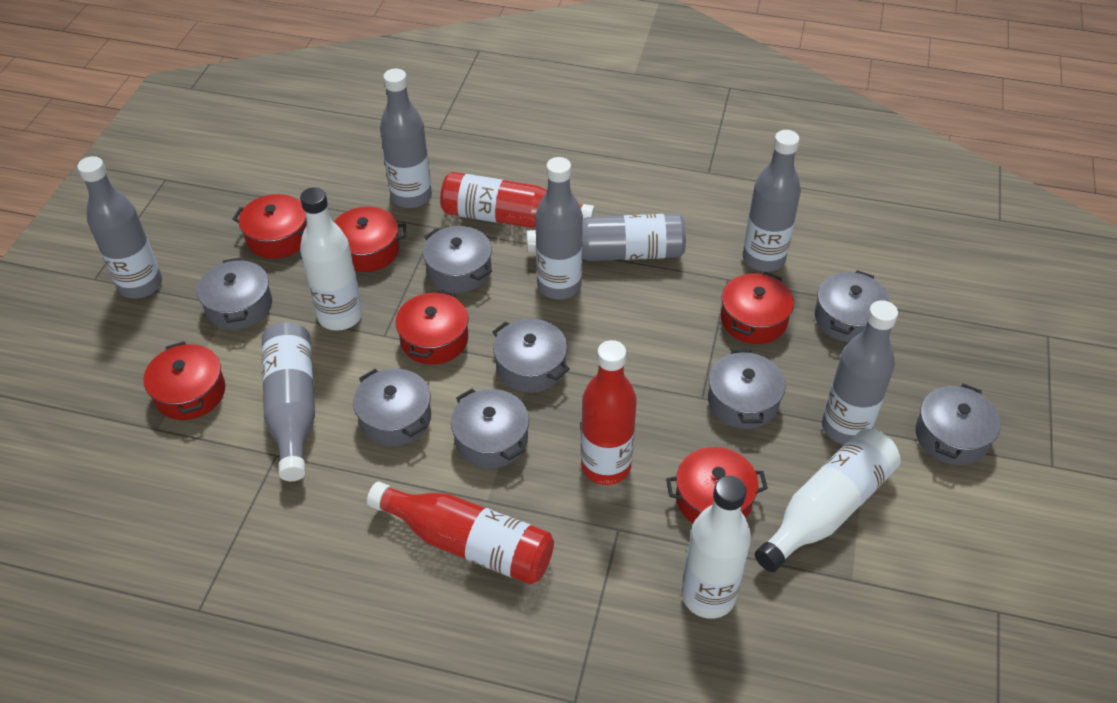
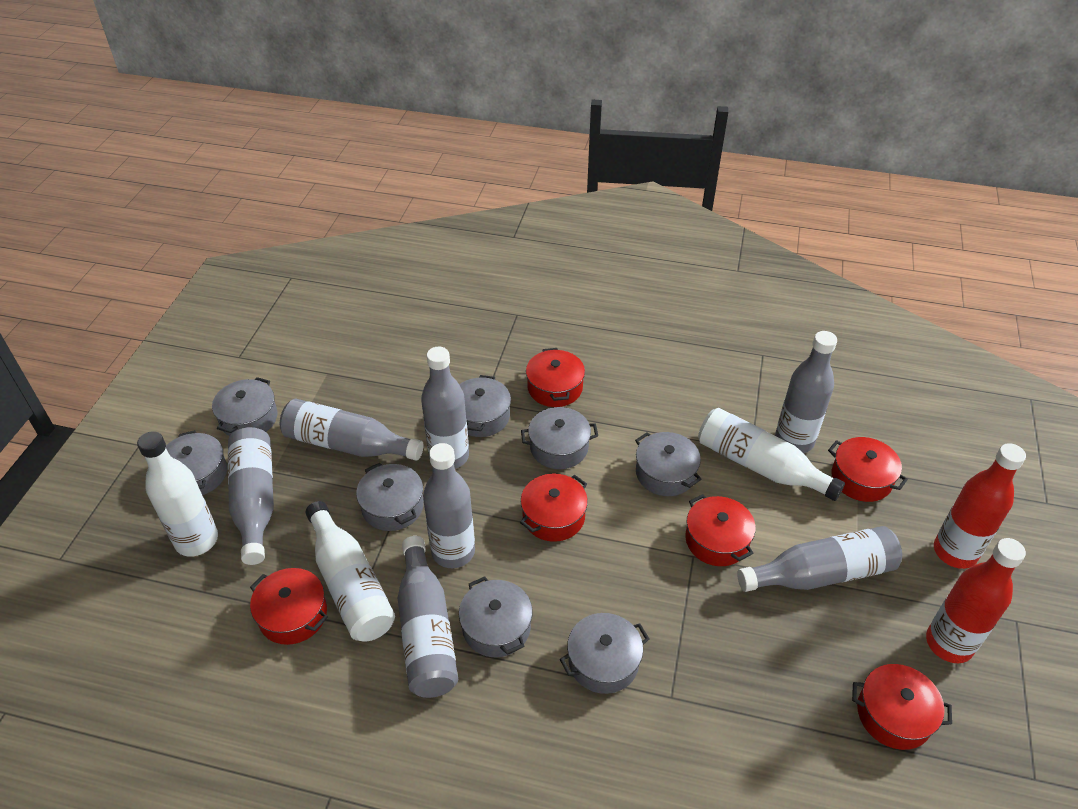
red bottle: [367,482,554,585] [440,172,595,228] [581,340,637,485] = 3 -> [926,538,1026,663] [934,443,1026,569] = 2

